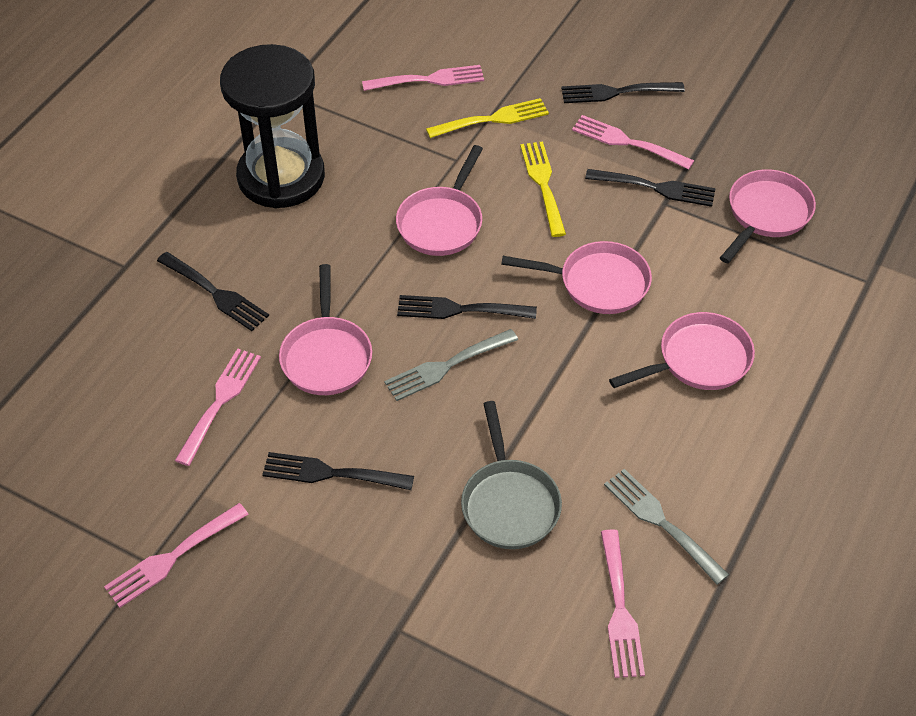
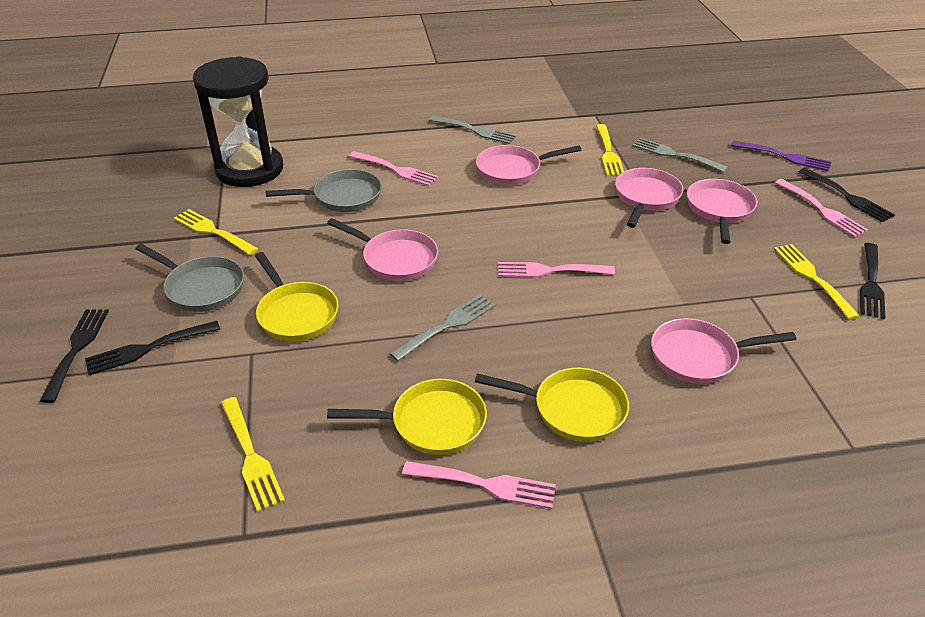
black fork: [157,252,269,331] [262,452,414,490] [397,295,537,319] [561,82,685,103] [585,169,716,207] = 5 -> [40,309,109,403] [85,321,220,375] [799,168,895,222] [860,243,885,319] = 4
grey fork: [384,329,518,401] [604,469,729,585] = 2 -> [389,294,496,361] [429,116,517,144] [633,138,728,173] = 3
grey pan: [461,401,562,549] = 1 -> [135,244,244,312] [265,169,382,212] = 2
pink fork: [104,503,249,608] [175,348,261,466] [362,65,484,91] [572,115,694,170] [601,529,645,678] = 5 -> [349,151,438,186] [402,461,556,509] [498,262,615,278] [775,179,868,237] = 4
purple fork: none = 0 -> [731,140,832,171] = 1
yellow fork: [426,98,549,138] [520,141,566,237] = 2 -> [174,209,258,255] [221,397,285,512] [596,124,624,176] [774,244,860,320] = 4
yellow pan: none = 0 -> [255,252,339,341] [327,379,487,455] [475,368,629,442] = 3

